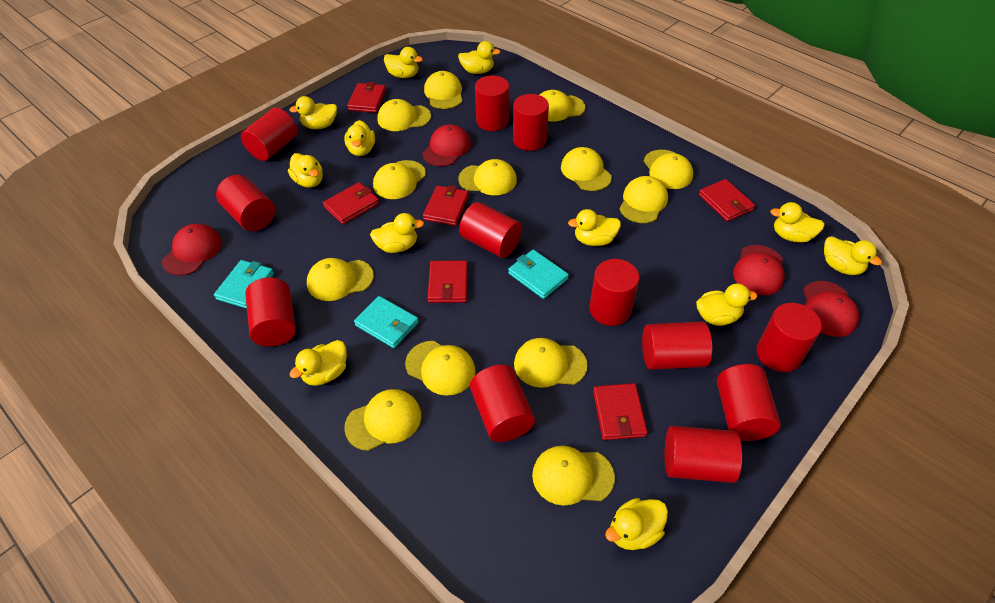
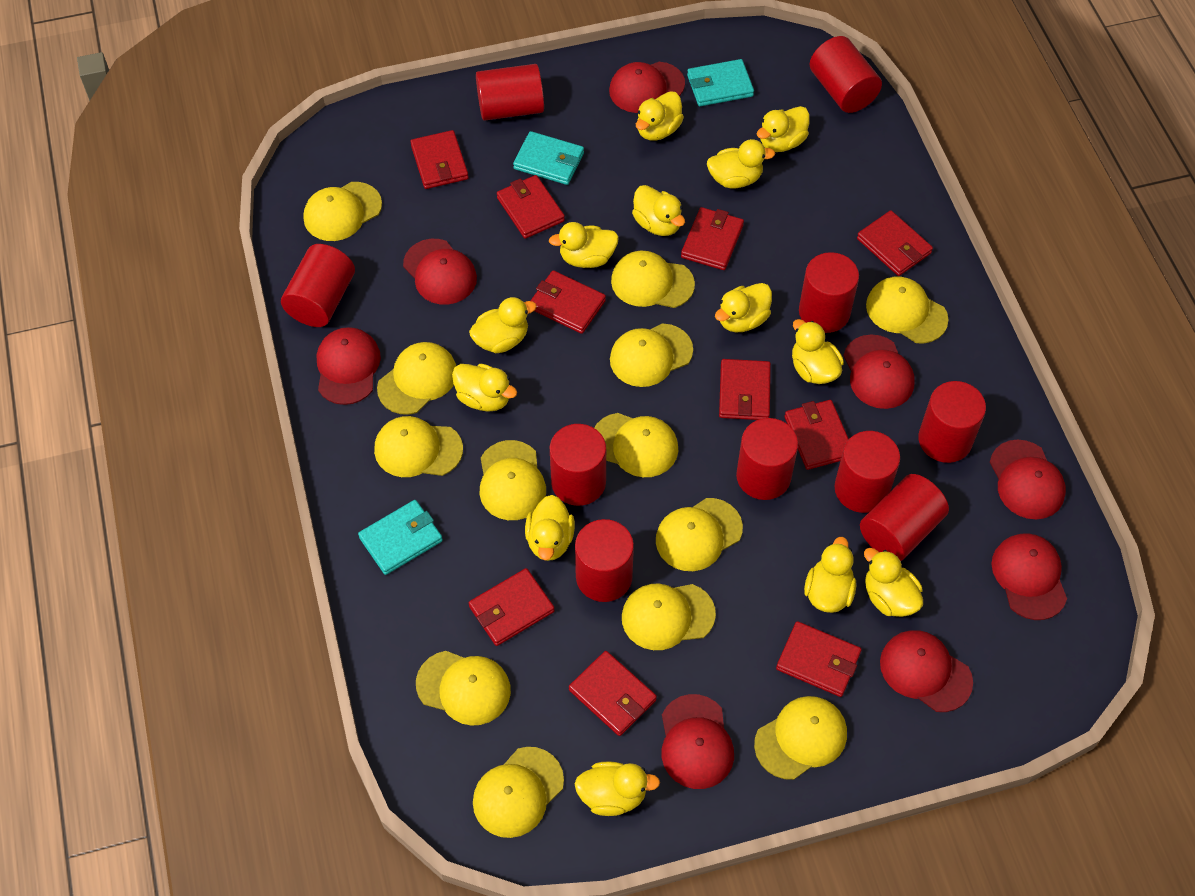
red cap: [162,224,222,276] [422,124,471,166] [733,245,785,295] [803,281,859,337] = 4 -> [317,327,381,405] [403,239,477,305] [609,62,685,113] [662,694,734,789] [843,335,915,409] [880,630,973,712] [990,440,1066,519] [991,533,1067,620] = 8
red cylinder: [216,175,275,231] [241,108,298,161] [245,277,296,347] [459,202,522,258] [470,365,535,442] [475,75,509,131] [513,94,549,151] [589,259,639,326] [642,322,712,370] [664,426,742,483] [717,364,781,441] [757,303,822,372] = 12 -> [281,244,355,327] [476,64,544,121] [550,424,606,506] [575,519,634,602] [736,418,798,500] [799,252,859,333] [810,36,882,113] [834,431,900,513] [860,474,949,561] [918,381,986,463] = 10
red wallet: [323,182,379,224] [347,82,386,113] [423,185,469,226] [428,260,468,303] [593,383,648,440] [699,179,755,221] = 6 -> [410,130,469,189] [469,568,555,646] [497,175,565,239] [530,270,606,334] [569,651,657,736] [681,207,744,270] [719,359,771,420] [776,621,862,697] [785,400,849,470] [857,210,933,276] = 10
yellow duck: [288,153,323,188] [289,96,337,129] [289,340,347,386] [344,120,375,156] [370,213,424,253] [384,47,423,78] [458,41,501,74] [568,209,621,246] [605,498,668,550] [696,283,757,326] [770,202,825,243] [824,236,882,275] = 12 -> [452,364,517,412] [469,297,537,353] [525,495,575,561] [549,222,619,268] [575,761,660,816] [632,185,685,236] [636,91,684,141] [707,139,775,189] [715,283,772,333] [756,106,810,152] [792,319,844,384] [804,537,856,613] [864,548,923,617] = 13

